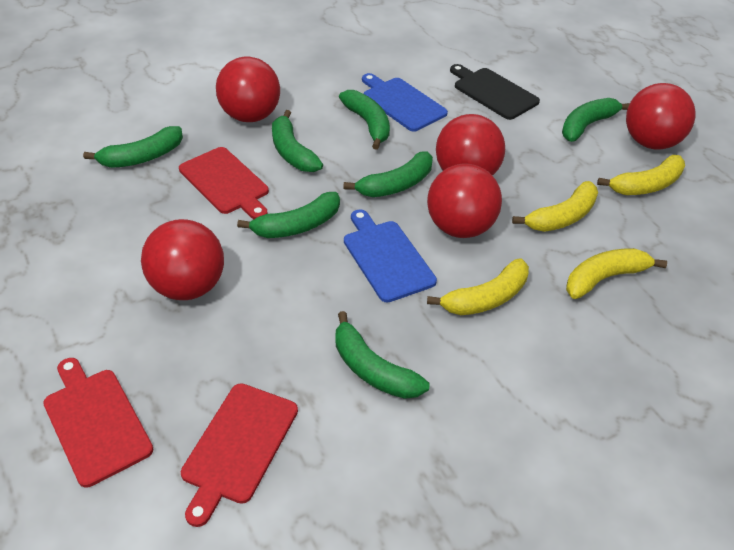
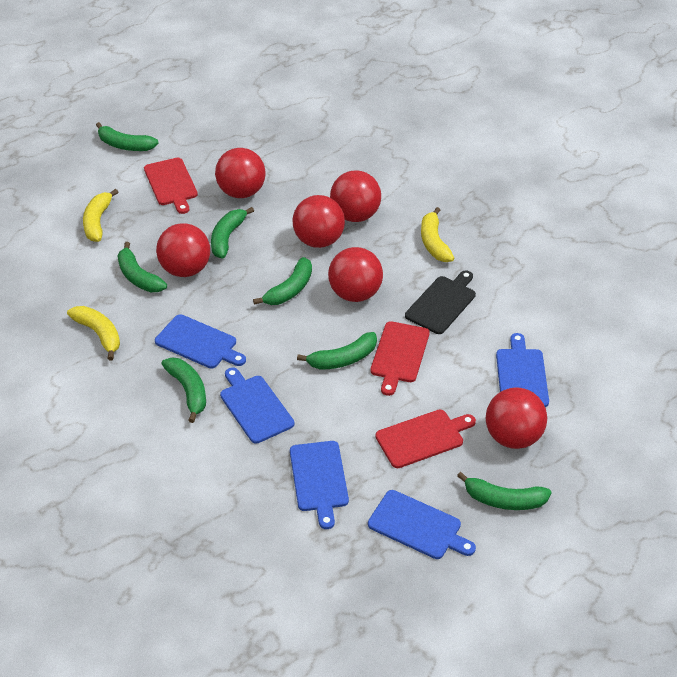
blue cutting board: [344,209,437,303] [362,73,448,132] = 2 -> [155,314,246,368] [220,368,294,444] [290,441,349,529] [368,490,476,559] [496,333,549,407] = 5
red ball: [141,219,224,300] [216,56,280,122] [427,163,502,238] [436,114,505,176] [626,83,696,150] = 5 -> [156,223,210,277] [215,148,266,198] [293,195,345,248] [328,247,383,302] [330,171,381,222] [486,387,547,449] = 6
yellow banana: [427,258,529,315] [512,181,598,232] [566,248,667,299] [597,155,685,195] = 4 -> [67,306,120,361] [83,189,118,242] [421,207,454,262] = 3

